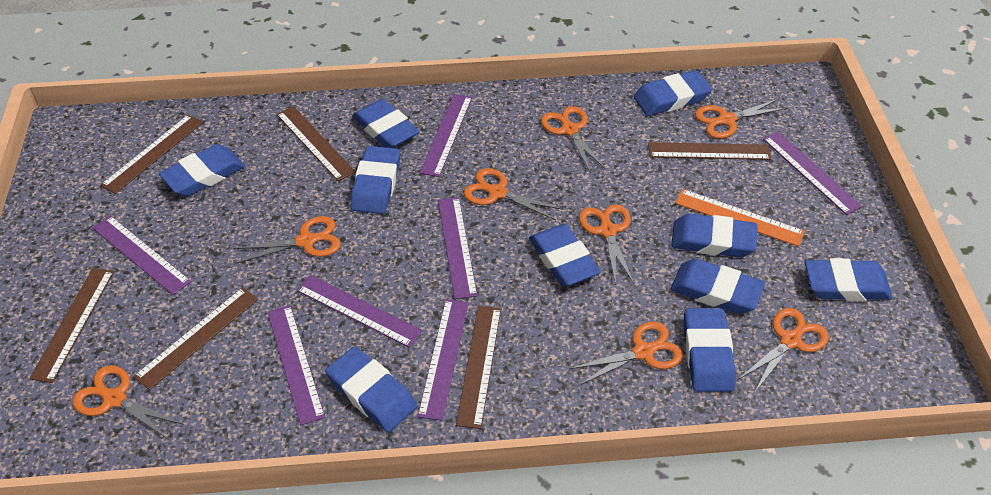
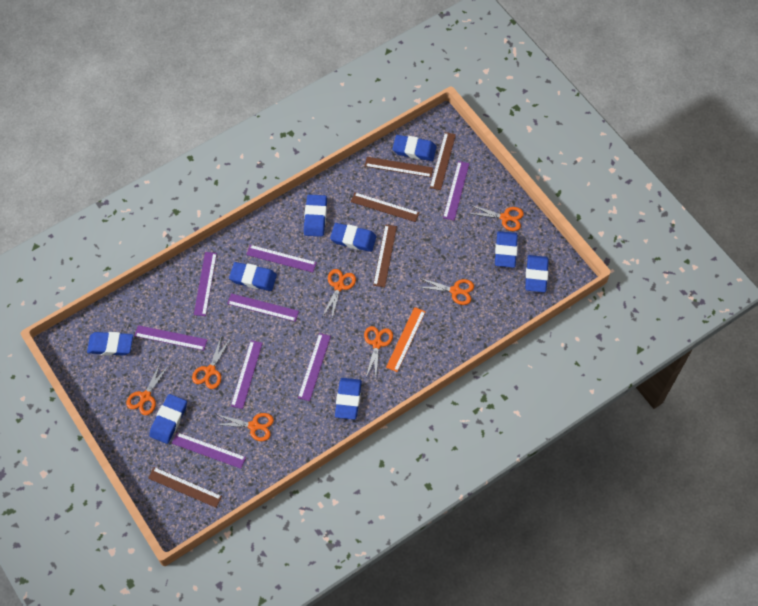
blue eraser: [159,144,245,196] [325,346,417,432] [350,146,400,214] [352,99,420,148] [529,224,601,286] [633,70,712,116] [671,214,757,258] [671,259,765,314] [684,308,736,392] [805,258,893,301] = 10 -> [87,332,133,356] [149,394,187,444] [229,262,277,291] [304,194,327,237] [330,223,377,252] [335,378,362,420] [392,135,437,161] [495,231,518,268] [525,255,549,292] = 9
brown ruler: [29,268,114,383] [101,114,203,194] [133,287,258,390] [276,106,356,181] [456,306,501,429] [648,142,771,160] = 6 -> [148,467,222,508] [351,192,419,222] [365,157,433,177] [373,224,397,287] [430,132,456,190] = 5
orange scissors: [72,365,184,440] [233,216,341,264] [464,168,564,220] [541,106,606,173] [570,322,683,385] [579,204,634,285] [695,99,787,139] [738,308,829,392] = 8 -> [126,361,168,415] [192,335,231,389] [213,413,274,441] [322,269,356,318] [364,326,393,377] [419,278,474,305] [468,205,524,231] = 7
purple ruler: [93,216,191,295] [268,305,325,425] [296,275,423,348] [417,299,469,421] [419,94,472,177] [438,197,478,299] [763,132,863,215] = 7 -> [135,325,207,351] [172,432,246,469] [194,252,217,316] [227,293,299,322] [231,340,262,409] [246,245,317,272] [298,333,331,401] [443,161,469,220] = 8

